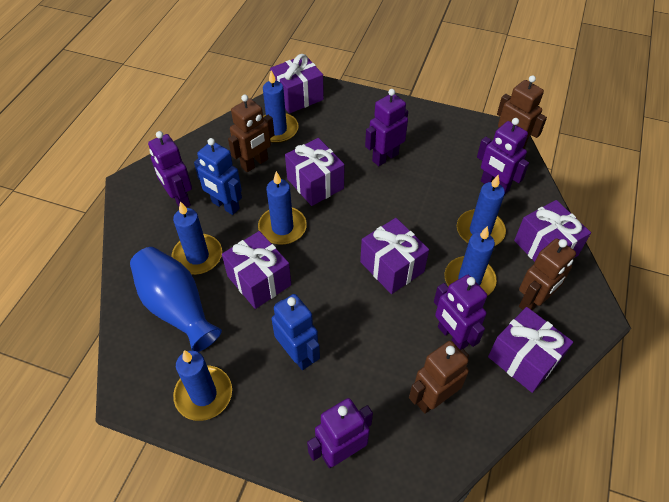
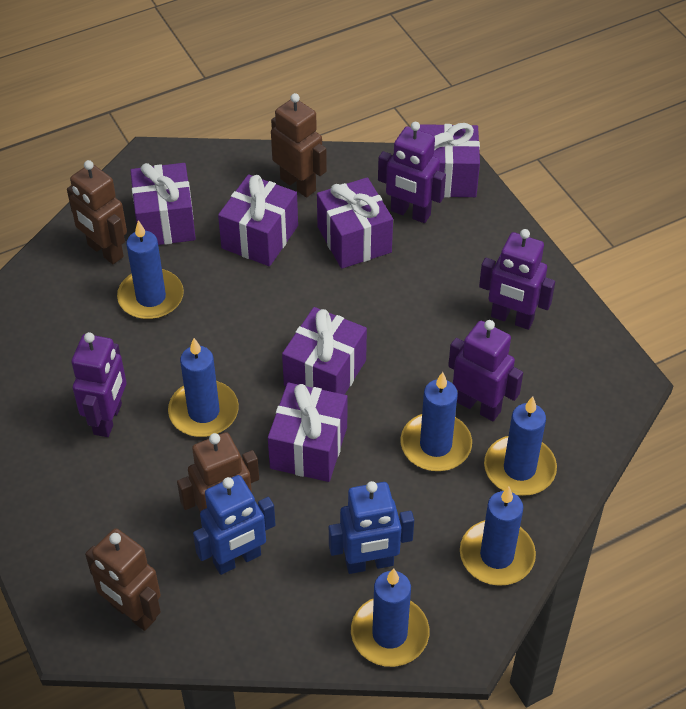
blue vase: [130,247,222,352] = 1 -> none = 0
purple robot: [148,131,192,208] [307,398,373,468] [365,89,408,166] [434,275,487,350] [477,118,529,194] = 5 -> [71,332,126,437] [378,122,446,223] [448,320,523,421] [479,229,555,330] = 4

